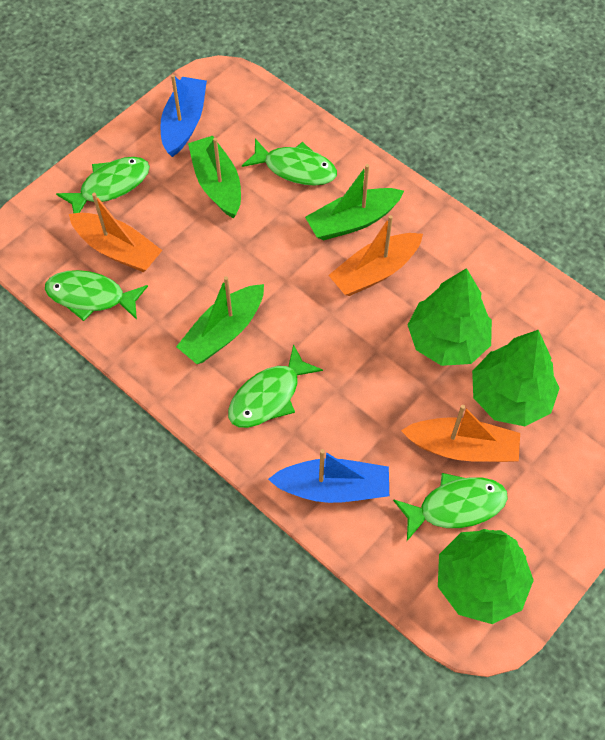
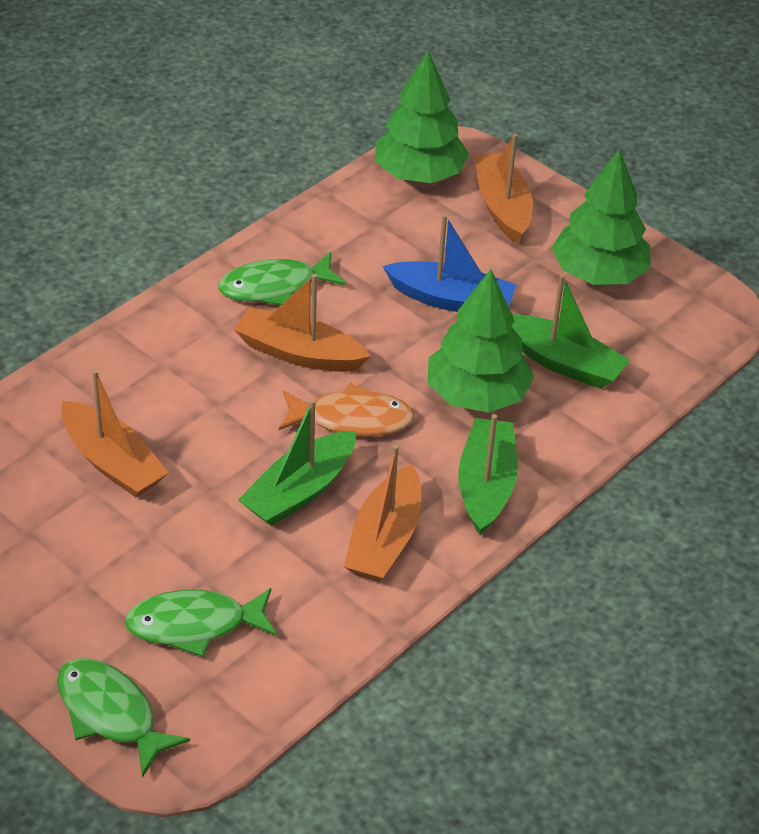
blue boat: [160,74,207,157] [268,449,389,503] = 2 -> [383,214,517,312] = 1
green fish: [45,270,148,321] [56,157,150,213] [228,344,323,428] [242,139,337,186] [393,473,508,541] = 5 -> [57,658,190,778] [125,588,277,657] [218,252,346,305] = 3
orange boat: [69,193,162,272] [328,215,423,296] [401,405,520,462] = 3 -> [61,370,169,497] [234,274,371,372] [344,445,421,582] [475,134,533,243] = 4
orange fish: none = 0 -> [279,383,415,436] = 1

